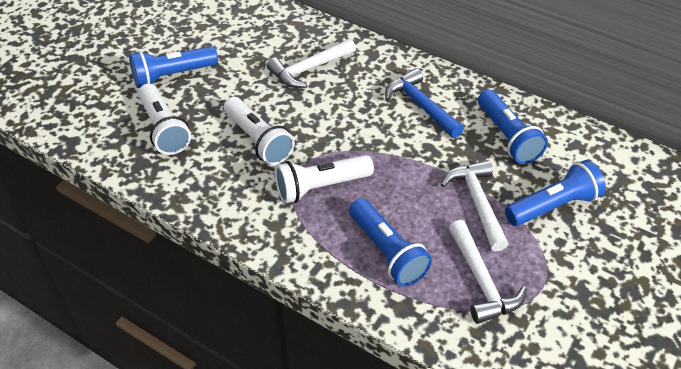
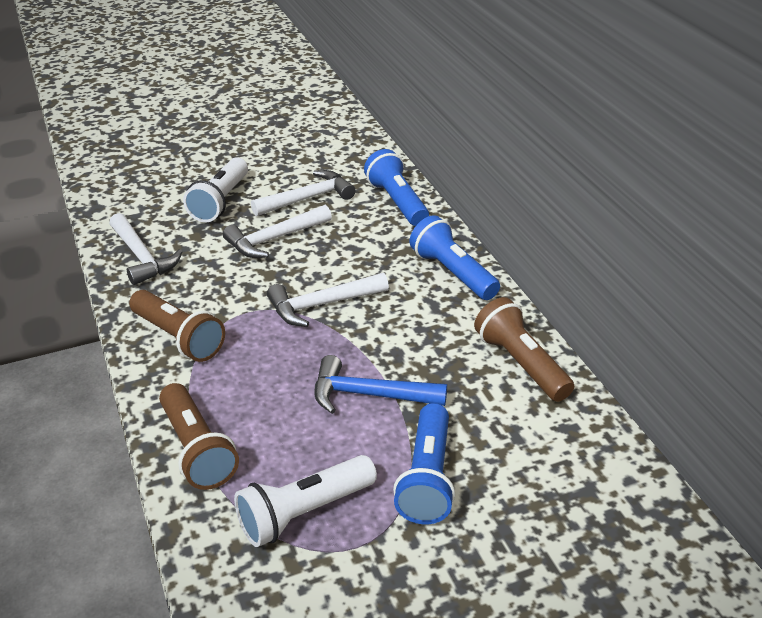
blue flashlight: [129,46,218,88] [349,198,432,287] [478,90,548,164] [505,160,606,226] = 4 -> [364,149,429,226] [393,403,455,524] [410,215,500,300] = 3
brown flashlight: none = 0 -> [129,290,225,362] [159,383,239,490] [474,297,574,402] = 3
white flashlight: [138,83,191,155] [224,97,295,165] [275,155,374,203] = 3 -> [183,158,248,222] [234,455,377,547] = 2
white hammer: [267,39,356,88] [440,160,509,252] [449,220,527,324] = 3 -> [109,213,183,285] [223,205,332,258] [251,170,356,216] [267,273,389,327] = 4

